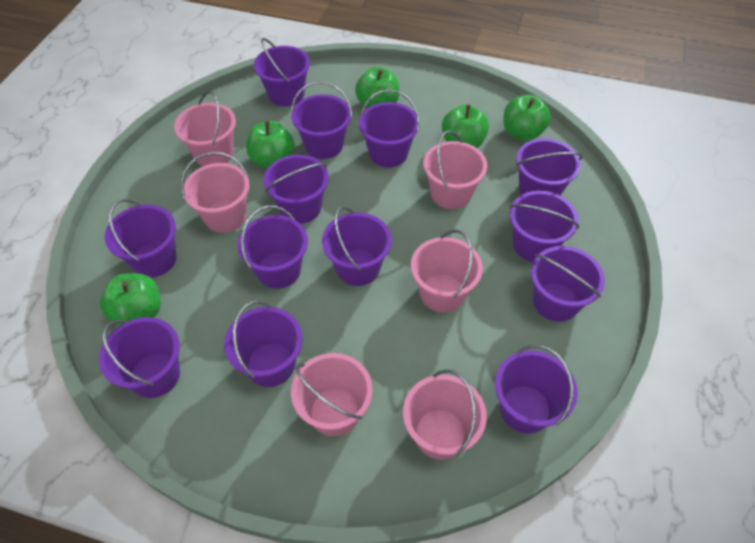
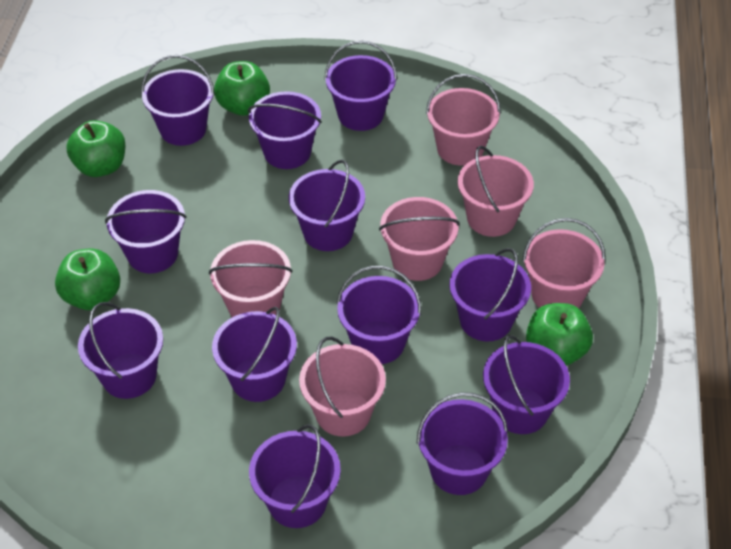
green apple: [100,273,161,326] [246,121,295,168] [355,67,400,108] [442,104,489,148] [504,95,551,141] = 5 -> [55,248,120,310] [66,120,126,177] [214,61,270,116] [526,303,593,366] = 4
purple bucket: [99,317,180,398] [105,199,177,277] [224,301,303,387] [237,206,308,289] [254,38,310,107] [263,155,329,224] [291,81,352,159] [322,206,392,286] [359,89,420,167] [495,345,578,434] [510,191,579,262] [516,138,583,195] [531,246,605,322] = 13 -> [78,302,163,399] [105,190,187,273] [141,55,215,146] [212,307,297,402] [248,91,322,169] [249,424,341,528] [289,160,365,251] [324,41,397,131] [337,266,421,364] [417,393,508,495] [449,248,531,341] [483,335,570,434] = 12

